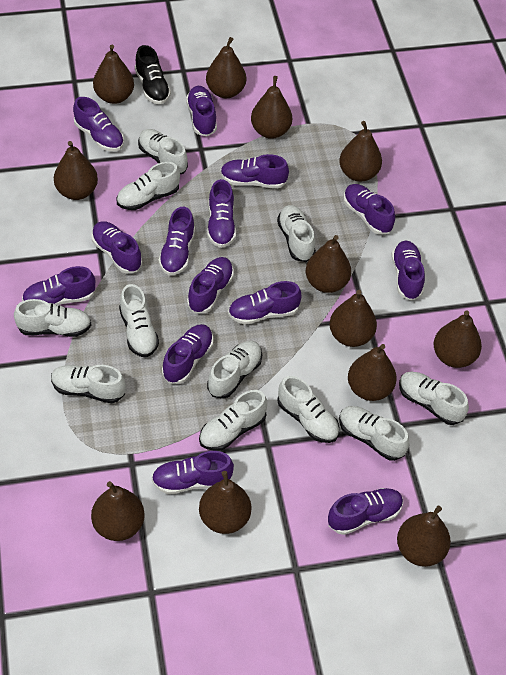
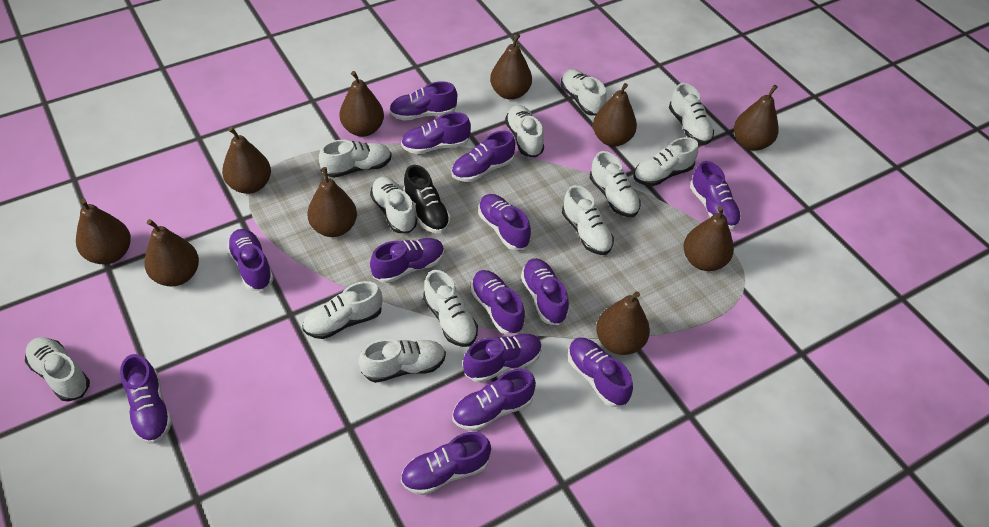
brown pear: [54,141,98,200] [91,481,145,541] [93,44,134,104] [199,471,251,534] [206,37,246,98] [251,76,292,139] [306,235,351,293] [329,290,377,347] [339,121,382,182] [348,344,397,401] [397,505,451,567] [434,310,482,368] = 12 -> [76,198,131,264] [144,219,199,286] [222,127,271,194] [307,167,357,237] [339,71,384,137] [490,34,532,100] [593,83,637,146] [596,292,650,355] [684,206,734,271] [734,85,779,151] = 10
white shoe: [14,299,92,337] [51,365,126,403] [117,162,180,210] [119,284,159,358] [138,129,188,174] [199,390,267,451] [207,341,262,399] [277,205,316,262] [277,376,339,443] [339,406,409,461] [399,372,469,425] = 11 -> [25,337,90,402] [302,281,382,339] [319,140,392,178] [359,339,446,383] [370,177,417,233] [423,270,478,347] [505,105,544,157] [560,69,607,116] [562,185,614,255] [590,151,641,217] [633,137,698,186] [669,83,714,145] = 12

